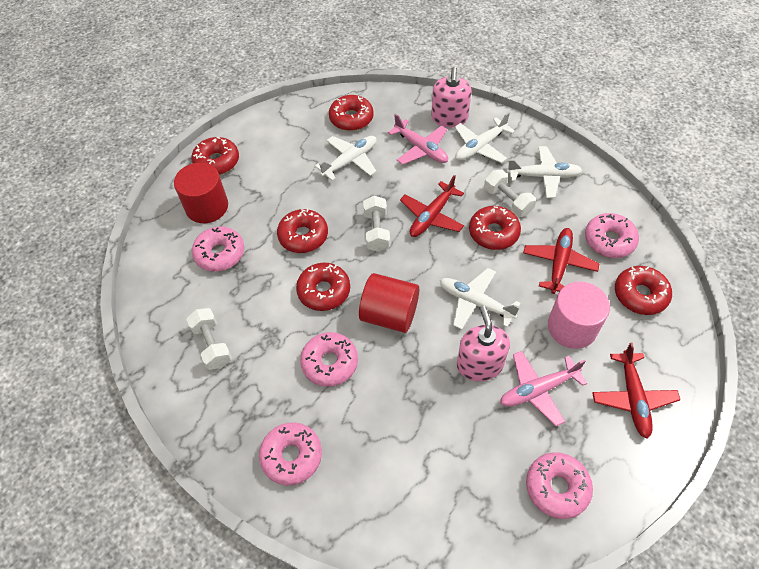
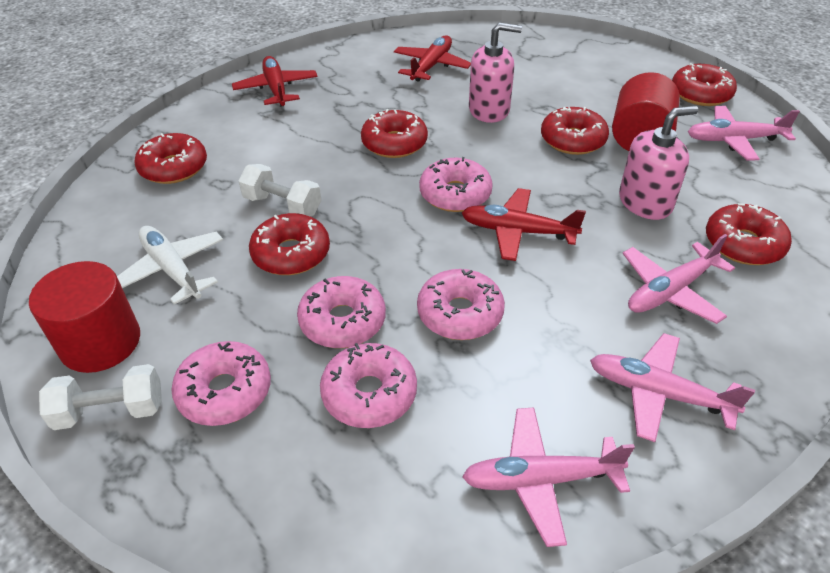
pink cylinder: [548,282,610,349] = 1 -> none = 0
pink plane: [388,114,448,165] [500,351,587,426] = 2 -> [462,407,635,547] [590,333,755,442] [623,234,735,324] [688,106,800,161] = 4
white dumbbell: [186,308,232,370] [363,196,390,252] [484,170,536,217] = 3 -> [39,364,162,430] [238,164,321,217] = 2
white plane: [315,136,377,181] [440,268,520,330] [455,112,515,163] [507,146,582,198] = 4 -> [117,226,223,305] = 1

